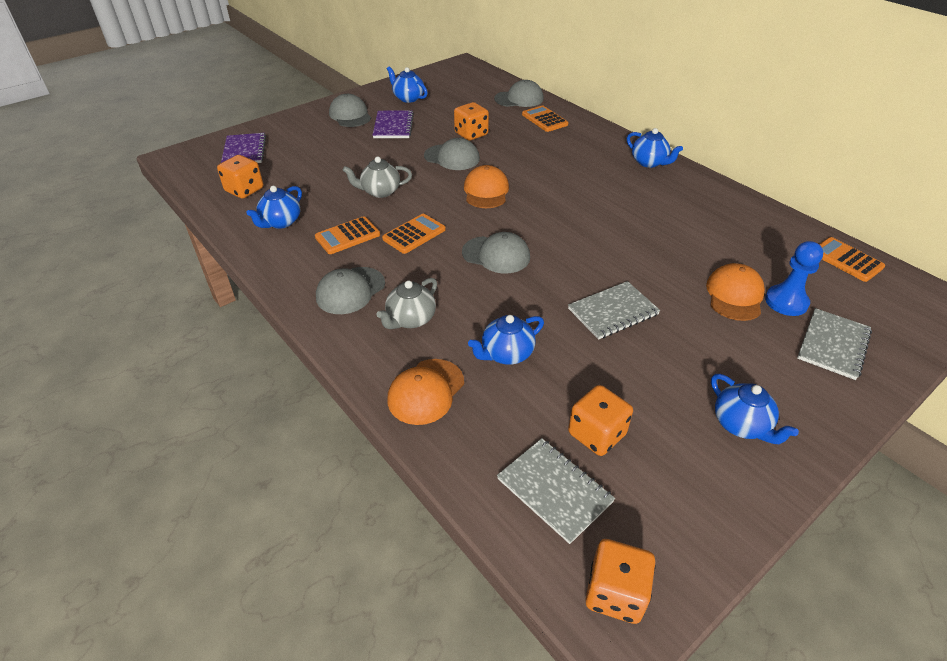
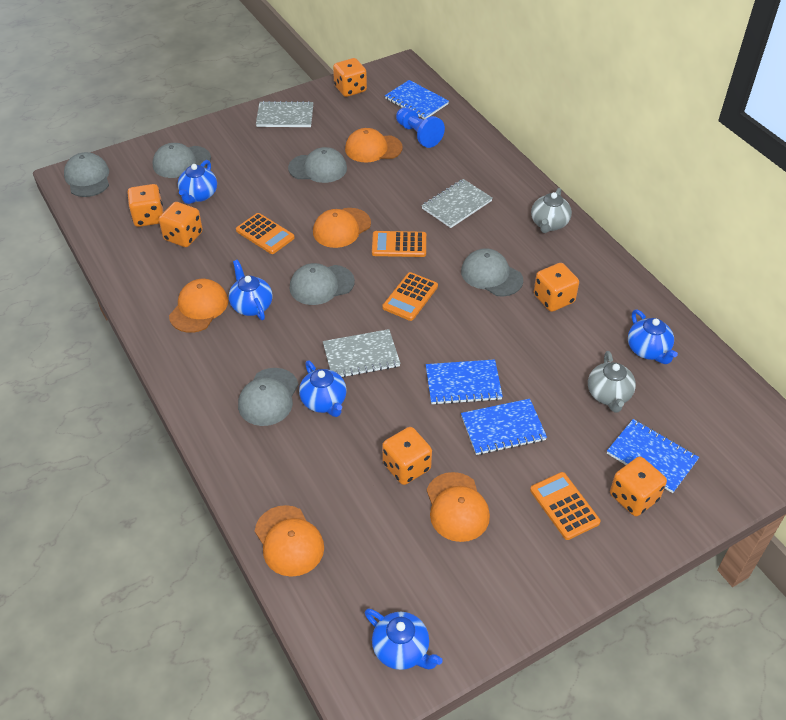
blue notebook: none = 0 -> [385,80,449,120] [426,359,503,405] [461,399,547,455] [607,419,699,493] = 4
grey cap: [316,267,385,314] [329,94,371,127] [424,138,480,170] [462,232,530,273] [494,80,544,107] = 5 -> [64,152,109,197] [152,143,211,178] [238,368,299,426] [288,147,347,183] [290,263,355,305] [461,248,523,297] = 6
orange cap: [387,359,464,425] [464,165,509,208] [706,263,765,321] = 3 -> [169,279,228,333] [255,505,324,577] [313,208,371,248] [345,128,403,162] [427,472,490,542] = 5
orange dice: [217,155,263,199] [454,102,489,141] [568,385,633,456] [585,539,656,624] = 4 -> [127,184,164,227] [159,202,203,247] [333,58,367,97] [382,427,432,485] [534,263,579,312] [610,456,667,516] = 6
purple notebook: [221,133,266,163] [373,110,414,138] = 2 -> none = 0

